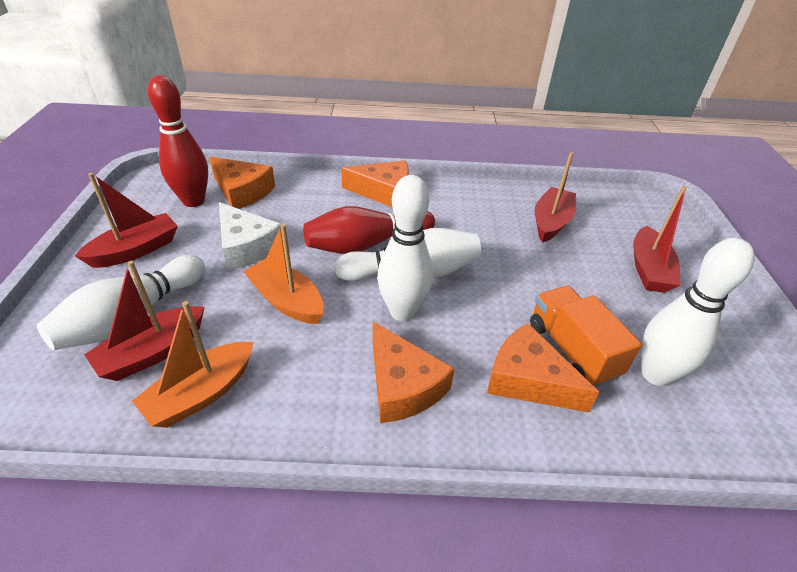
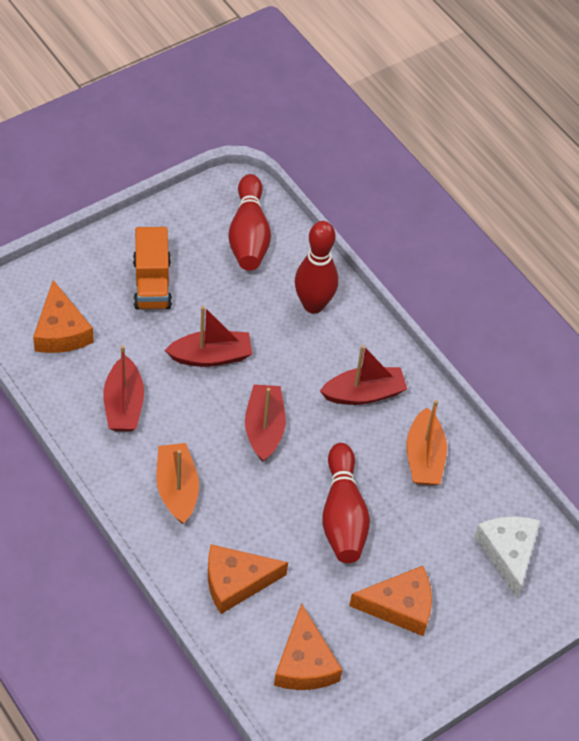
red bowling pin: [148,75,208,207] [303,206,435,254] = 2 -> [228,174,271,271] [295,221,338,314] [322,443,370,563] = 3
white bowling pin: [37,255,205,350] [334,228,481,281] [377,175,433,321] [641,238,755,386] = 4 -> none = 0

